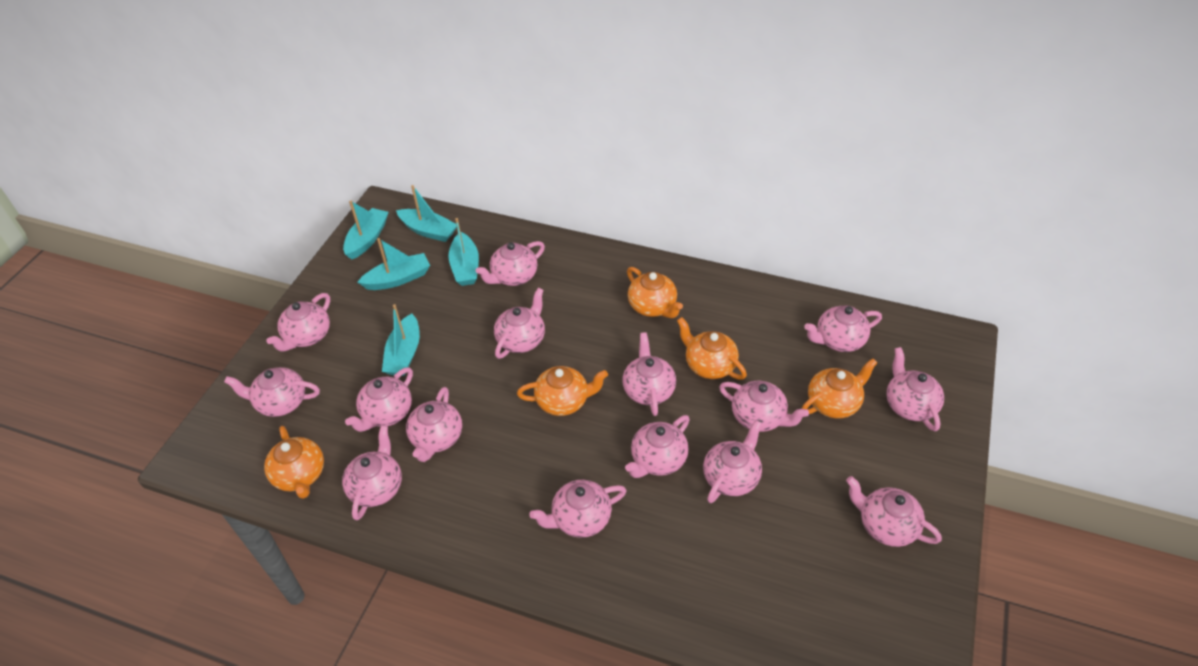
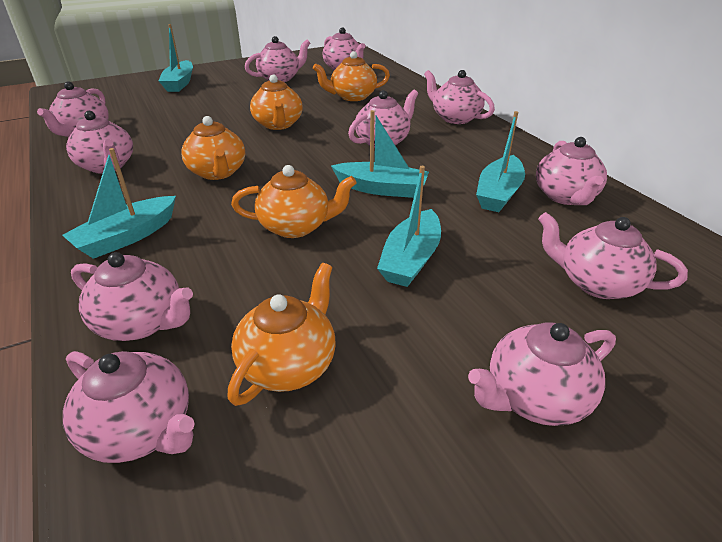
pink teapot: [224,367,320,417] [266,293,330,352] [342,426,402,520] [345,367,413,432] [406,387,462,462] [476,241,545,286] [494,288,545,359] [529,480,627,538] [623,332,676,416] [625,415,690,478] [703,420,762,503] [719,381,809,432] [804,305,882,352] [846,476,942,547] [886,347,944,431] = 15 -> [37,81,109,137] [63,351,195,463] [66,111,133,173] [71,252,193,341] [245,36,310,82] [323,27,366,70] [348,90,418,148] [424,70,495,124] [468,322,616,426] [536,137,607,205] [538,212,688,299] = 11

